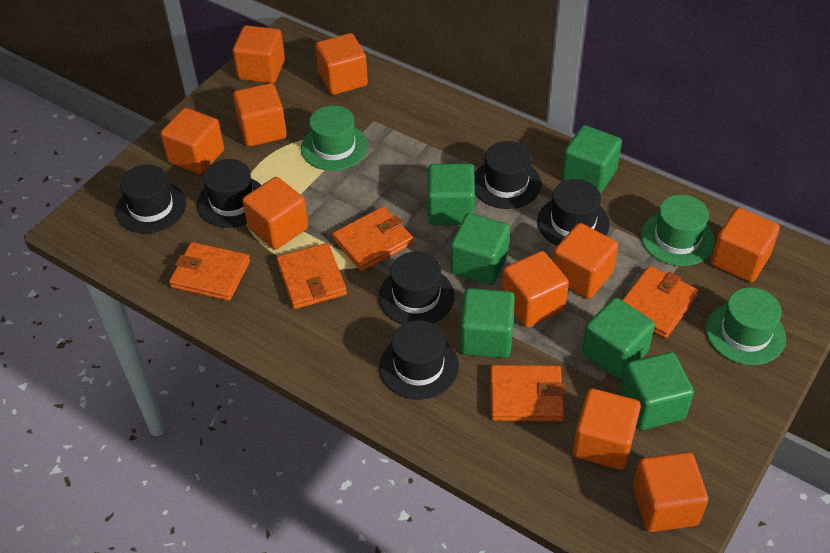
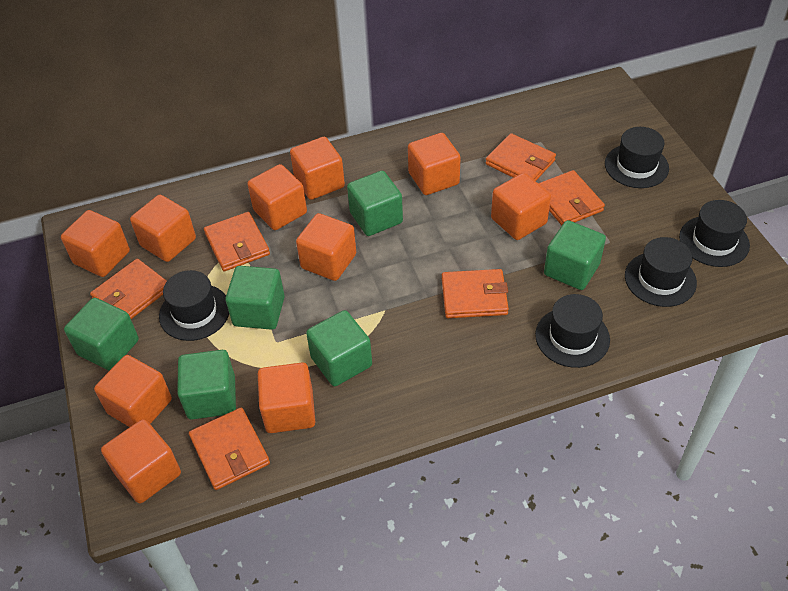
black hat: [116,165,187,233] [197,159,261,228] [379,252,454,324] [379,320,459,400] [474,141,542,209] [537,179,610,246] = 6 -> [159,270,229,341] [535,294,610,368] [605,127,669,188] [625,237,697,307] [679,200,750,267] = 5
green hat: [301,105,368,171] [641,195,715,266] [706,287,786,365] = 3 -> none = 0
orange wallet: [169,242,250,301] [276,243,347,309] [332,206,413,271] [490,365,565,422] [622,266,698,338] = 5 -> [90,259,167,319] [189,407,270,490] [204,212,270,271] [442,269,509,318] [485,133,556,181] [538,170,605,226] = 6

